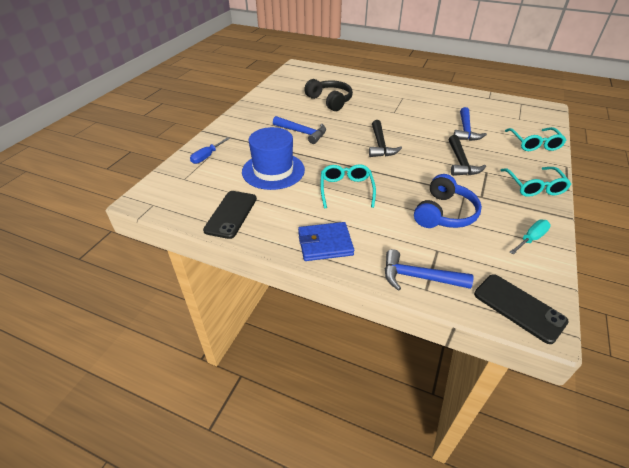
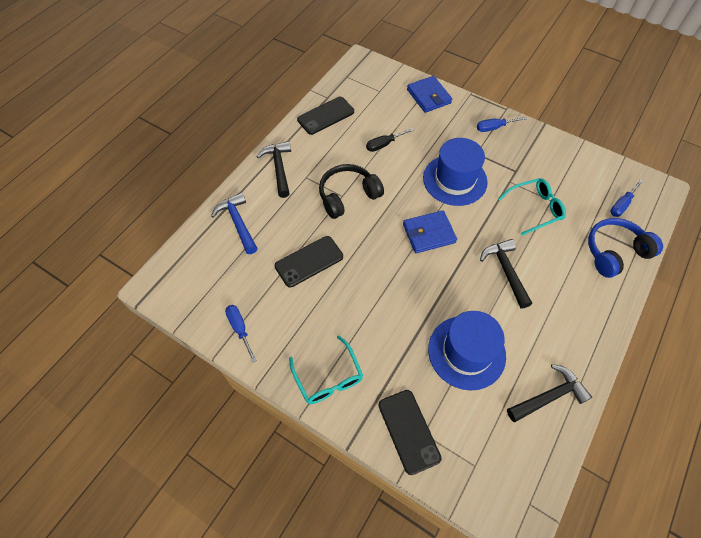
black hammer: [369,120,402,157] [449,135,486,176] = 2 -> [257,141,291,198] [480,239,532,309] [507,364,592,422] = 3
black phone: [203,191,257,239] [474,274,569,344] = 2 -> [275,236,343,287] [297,97,354,135] [378,390,441,475] = 3
black screwdriver: none = 0 -> [366,128,414,152] = 1
blue hammer: [273,116,326,144] [385,249,474,291] [454,107,487,141] = 3 -> [211,192,258,254] = 1
blue hat: [242,127,305,190] = 1 -> [423,138,488,206] [428,311,506,390] = 2
blue screwdriver: [190,137,230,164] = 1 -> [225,305,257,363] [477,117,527,132] [610,179,643,217] = 3
blue wallet: [298,222,354,261] = 1 -> [403,210,457,253] [407,76,452,113] = 2
turquoise glasses: [320,164,376,208] [500,167,571,197] [505,127,567,151] = 3 -> [289,335,363,404] [498,178,566,236] = 2
turquoise screwdriver: [510,219,551,255] = 1 -> none = 0

